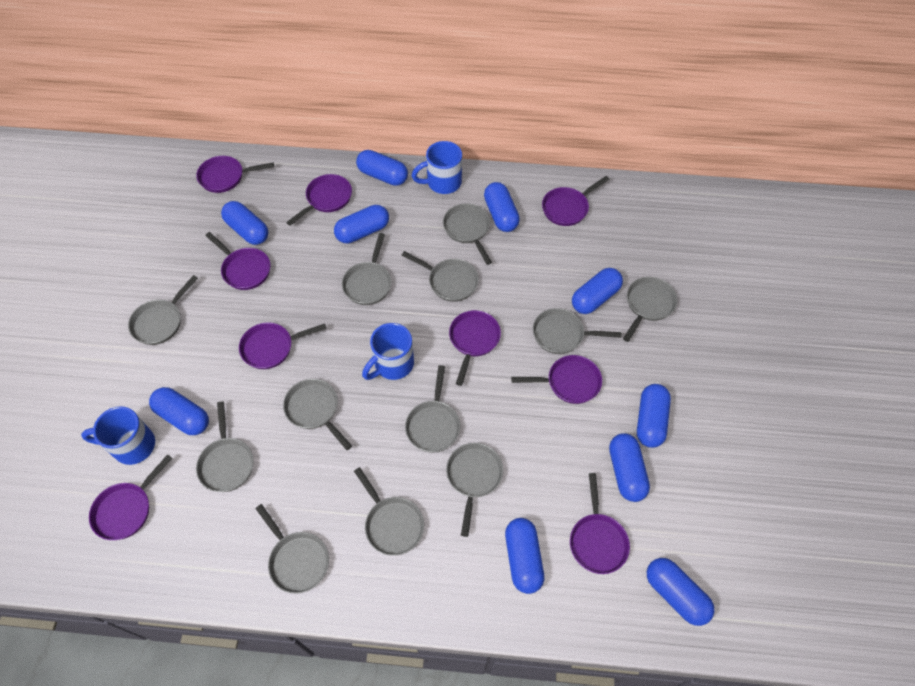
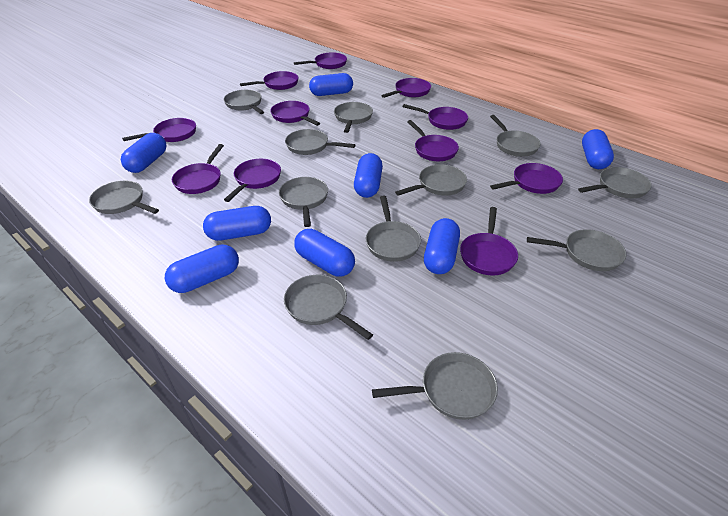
blue capsule: [149,387,209,435] [221,201,268,245] [334,205,389,243] [356,150,408,186] [484,182,520,232] [505,518,544,594] [572,268,623,314] [609,433,650,502] [637,384,671,448] [647,558,714,626] = 10 -> [121,133,167,173] [165,244,239,293] [203,206,271,241] [294,229,355,277] [309,73,353,96] [354,153,383,198] [424,218,460,274] [582,129,614,169] = 8
blue mug: [81,406,155,465] [362,323,414,380] [412,141,462,194] = 3 -> none = 0
purple pan: [89,454,172,540] [196,156,274,193] [205,232,270,290] [239,322,326,369] [286,174,352,226] [449,310,501,386] [511,355,602,404] [542,176,610,226] [570,473,630,574] = 9 -> [122,118,196,142] [172,144,224,194] [224,159,281,202] [240,71,299,90] [270,101,320,126] [294,52,347,69] [381,78,431,98] [402,104,468,130] [407,120,459,161] [460,207,518,275] [490,163,563,194] = 11

